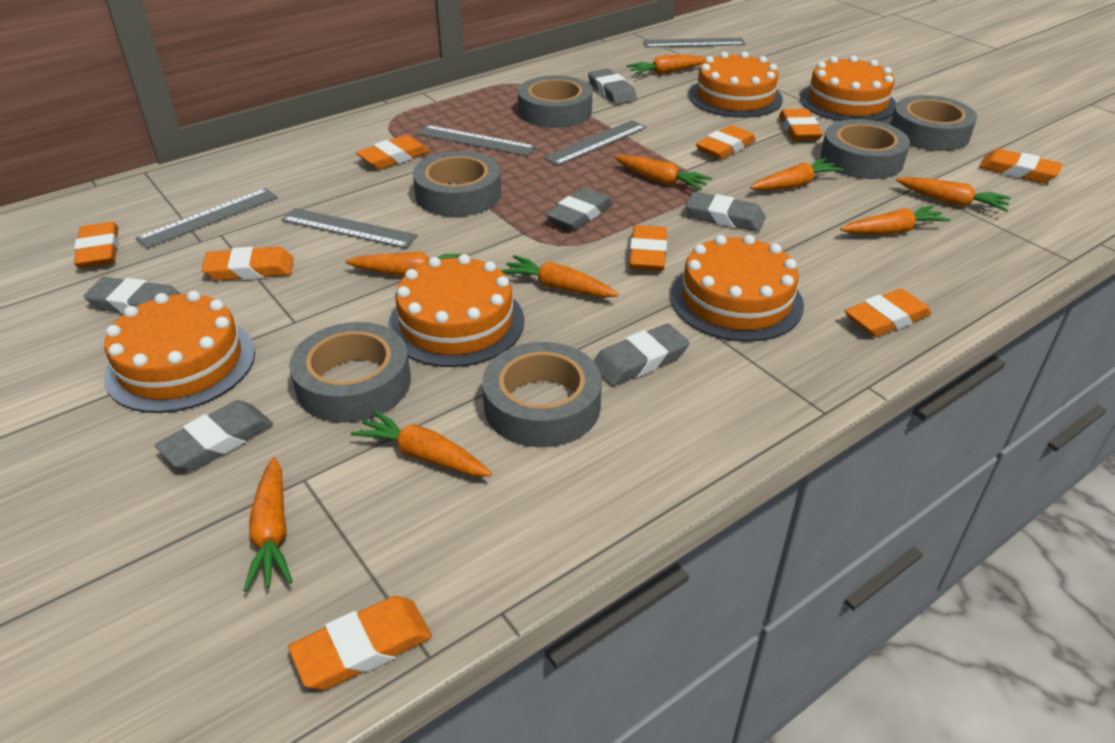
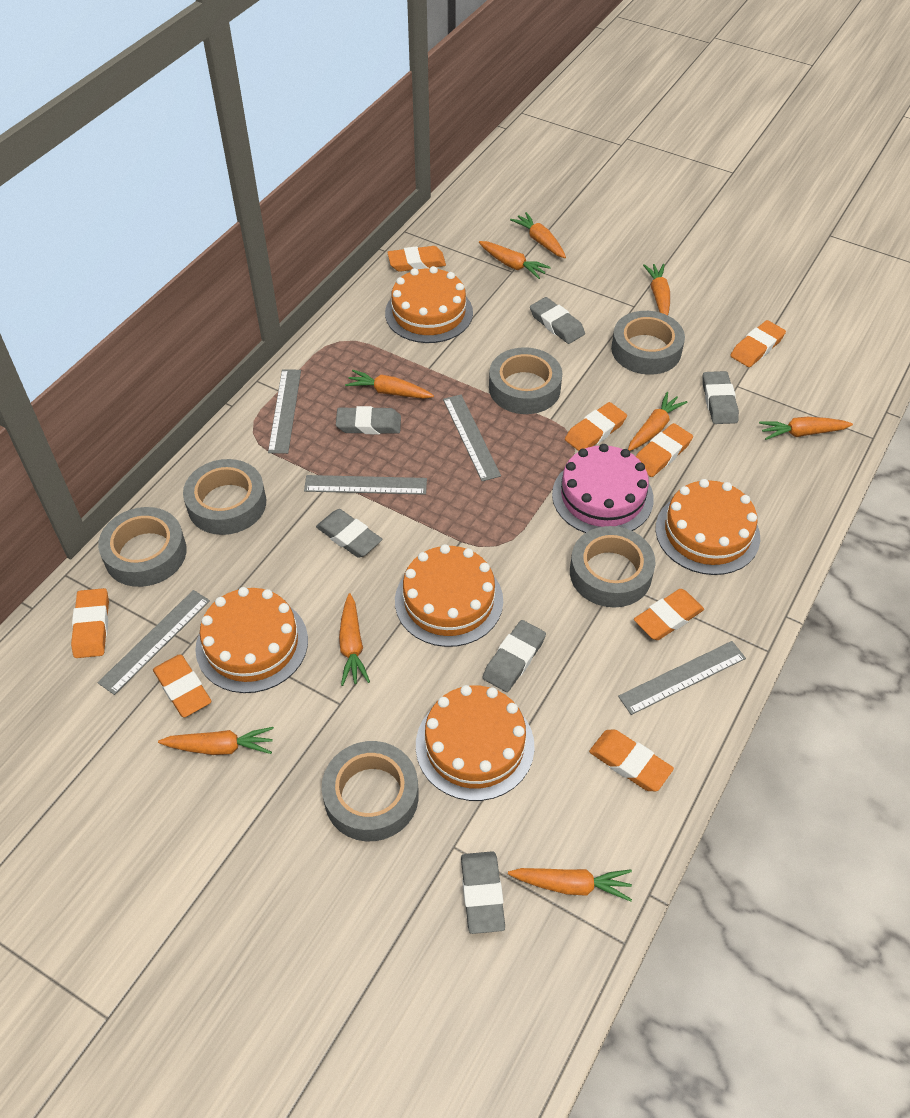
orange eraser: [74,222,119,269] [202,246,293,281] [288,596,432,690] [356,135,430,170] [629,225,667,271] [696,125,756,160] [779,109,823,141] [845,289,931,337] [979,149,1063,183] = 9 -> [71,588,109,658] [153,654,212,718] [387,246,446,272] [565,402,627,451] [589,730,674,791] [634,589,704,640] [636,423,693,477] [730,320,786,367] = 8
pink cake: none = 0 -> [552,444,654,533] = 1

